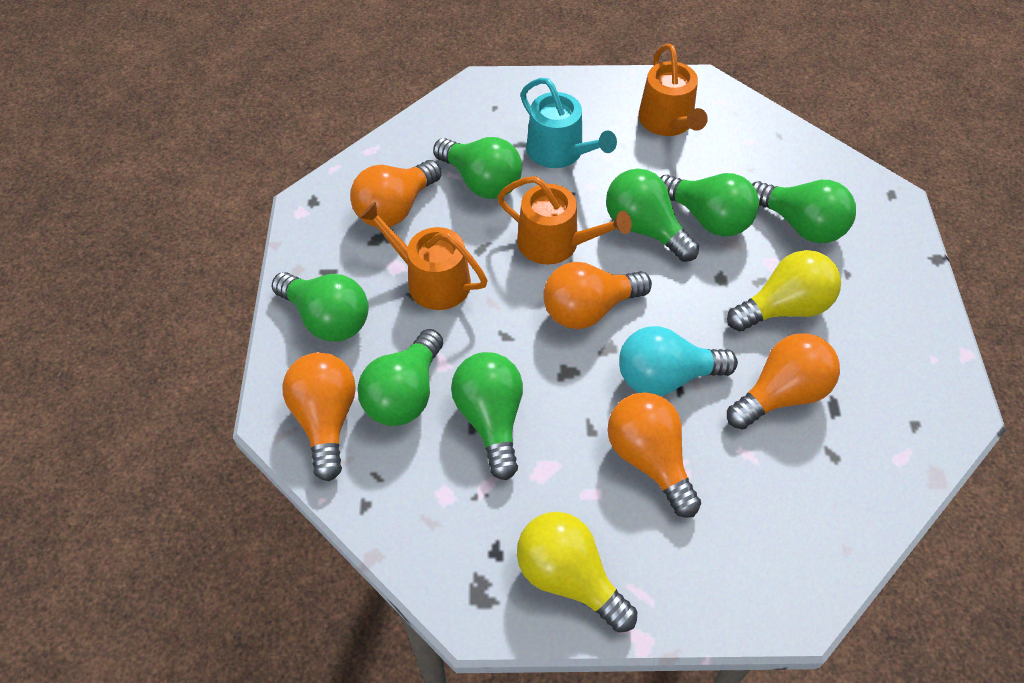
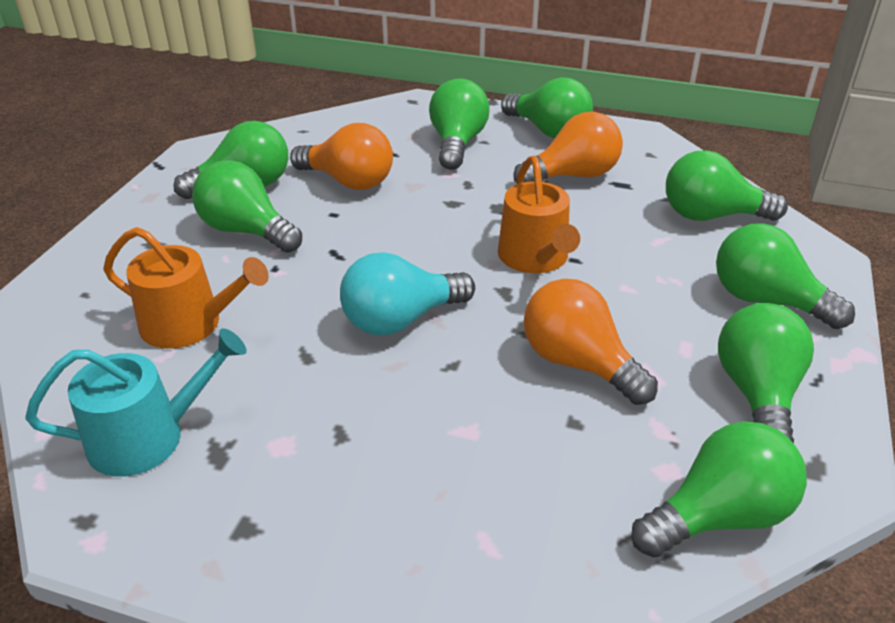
green light bulb: [272,272,369,341] [358,329,443,426] [433,137,522,199] [451,352,523,480] [606,169,699,262] [660,173,759,236] [752,180,856,243] = 7 -> [173,121,289,199] [192,160,302,253] [429,79,490,170] [501,77,593,139] [631,421,807,557] [666,150,788,221] [716,223,855,329] [718,303,814,443] = 8
orange light bulb: [282,352,356,481] [350,160,442,227] [543,262,652,329] [608,392,701,518] [727,333,840,430] = 5 -> [290,123,393,190] [513,111,623,183] [524,279,658,405] = 3
orange watering can: [359,202,488,310] [497,176,632,265] [638,43,708,136] = 3 -> [103,227,269,349] [498,156,580,273] = 2
yellow light bulb: [517,512,637,633] [727,250,841,331] = 2 -> none = 0

